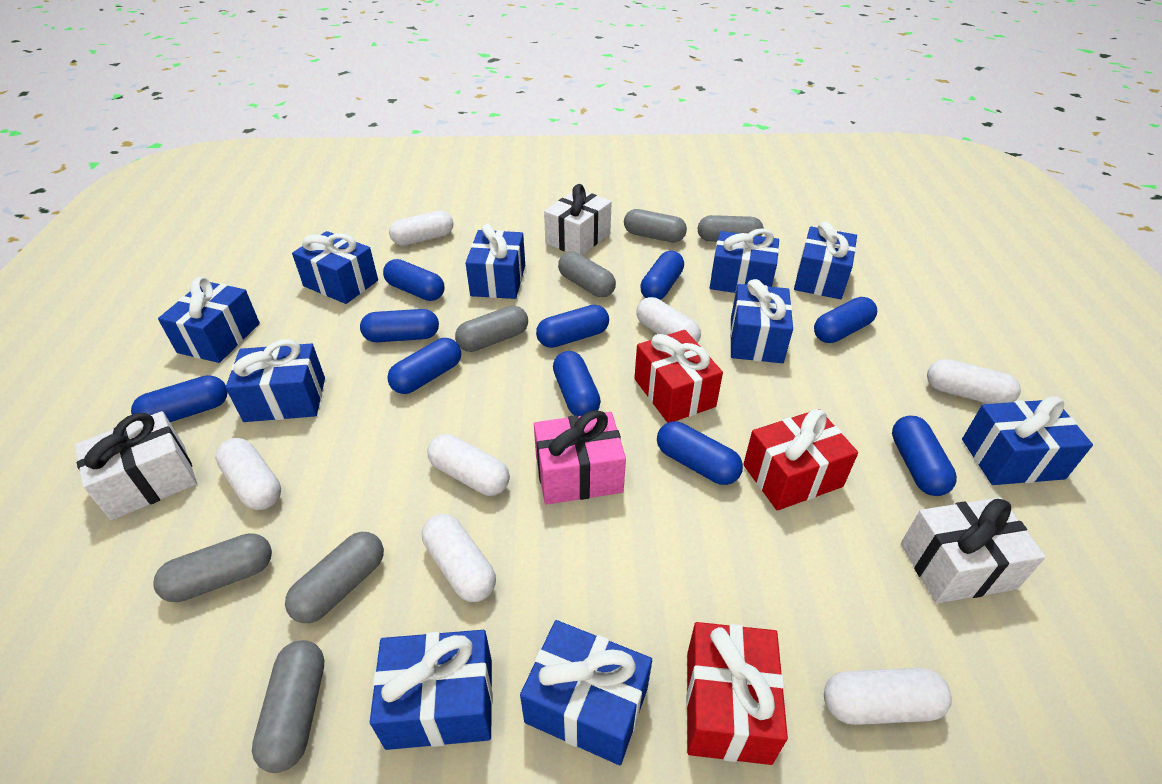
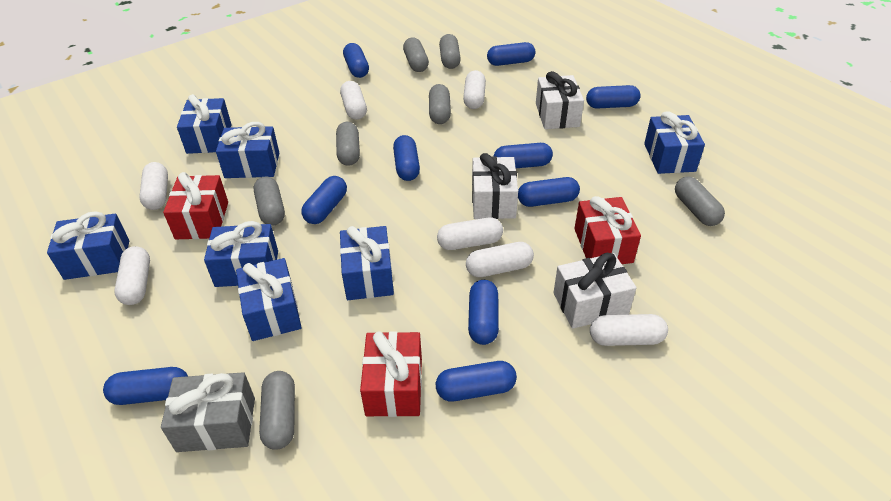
blue gift: [158,277,260,363] [226,339,325,422] [292,231,378,304] [370,630,493,750] [466,224,525,299] [520,620,652,765] [710,228,779,293] [730,279,793,363] [794,221,857,299] [962,396,1093,485] = 10 -> [47,211,129,280] [177,94,232,154] [204,221,278,287] [216,122,279,178] [236,258,302,341] [340,226,394,300] [644,111,705,174] = 7
grey gift: none = 0 -> [161,372,255,452] = 1
pink gift: [534,410,626,505] = 1 -> none = 0

